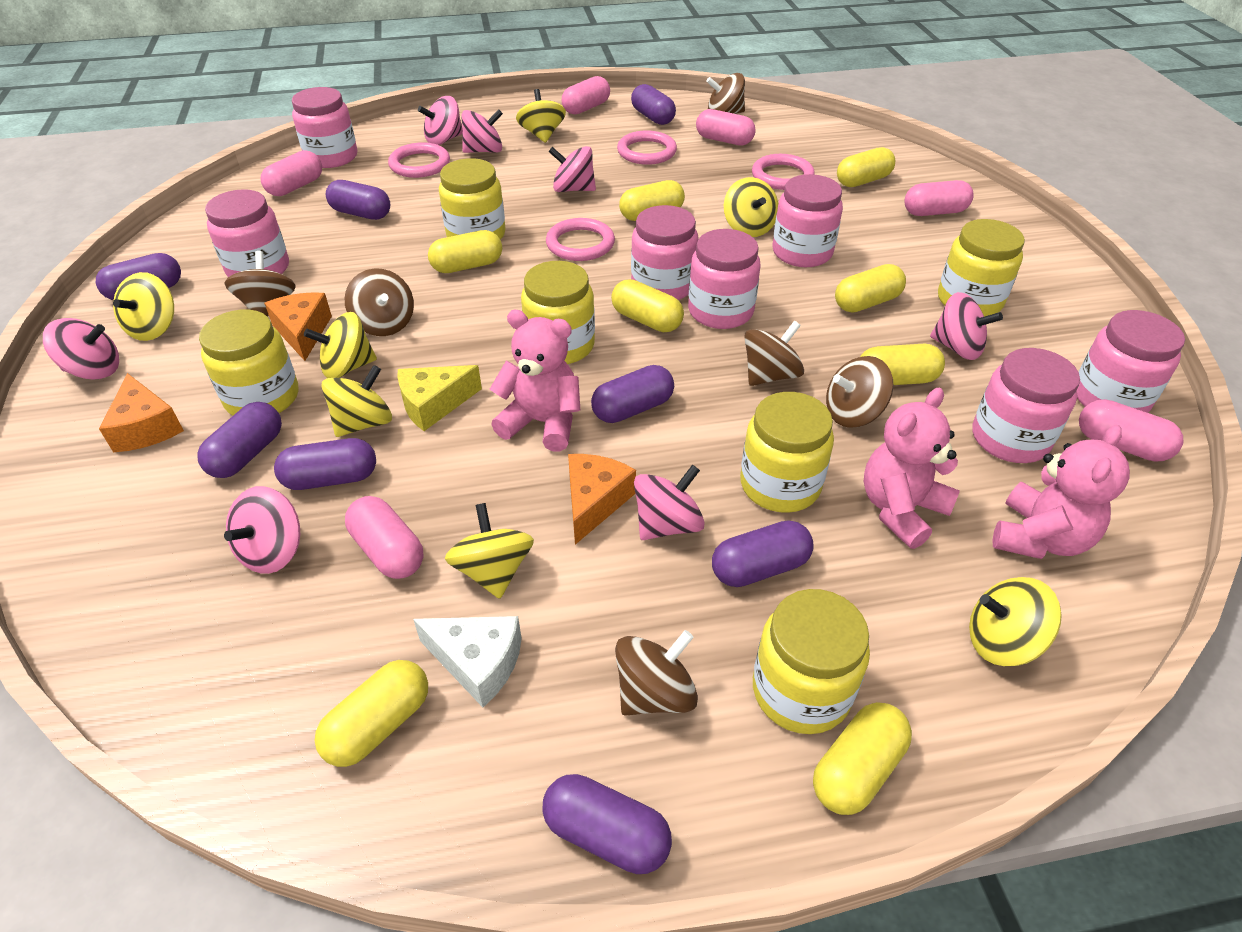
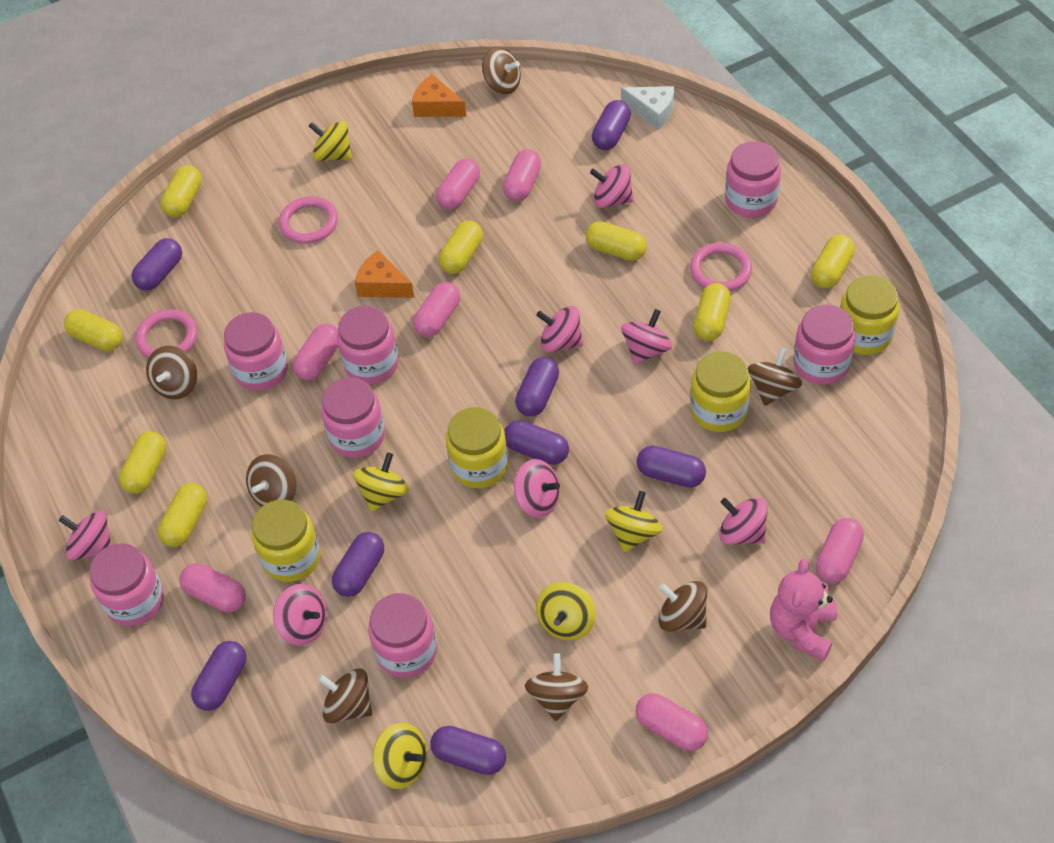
brown spinning top: [225,251,296,317] [345,268,414,336] [615,630,698,716] [706,73,745,114] [744,321,804,386] [826,356,893,427] = 6 -> [146,346,197,399] [246,454,297,507] [318,669,372,723] [482,47,521,94] [525,653,588,721] [659,581,707,632] [748,347,802,406] = 7
orange cheese: [99,373,184,452] [264,292,332,361] [568,454,636,545] = 3 -> [355,250,415,298] [412,74,467,117] = 2
pink capsule: [260,150,322,196] [345,496,423,579] [562,76,610,114] [696,109,756,146] [904,180,974,216] [1079,399,1183,462] = 6 -> [179,563,246,612] [293,324,339,380] [413,282,460,337] [436,159,480,210] [503,149,541,201] [635,693,708,751] [816,518,864,583] = 7
pink ring: [388,142,450,178] [546,218,615,261] [617,130,677,165] [752,154,815,190] = 4 -> [135,309,198,358] [279,196,338,244] [690,242,752,292] = 3
pink teddy bear: [490,310,580,452] [863,388,960,549] [993,425,1130,559] = 3 -> [770,558,837,661] = 1
yellow cheese: [397,365,482,431] = 1 -> none = 0
yellow jar: [199,310,298,416] [439,158,505,240] [521,261,595,364] [740,392,834,513] [753,589,870,734] [938,219,1025,317] = 6 -> [252,500,320,582] [446,407,508,488] [690,351,751,432] [840,275,899,355] = 4
yellow spinning top: [113,272,174,341] [304,312,377,378] [321,365,392,437] [445,503,534,599] [516,89,566,143] [724,177,778,237] [969,577,1062,666] = 7 -> [309,121,352,161] [353,452,409,512] [372,723,427,789] [536,582,596,640] [605,491,663,552] = 5

